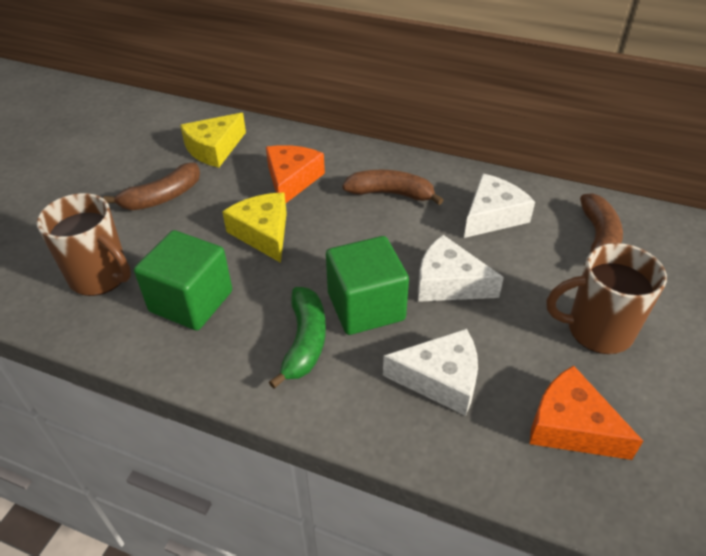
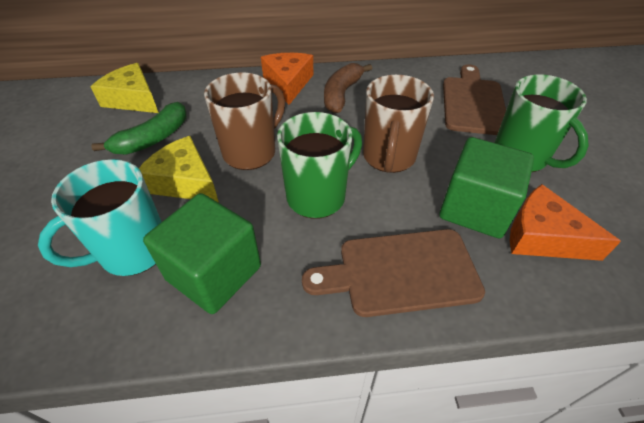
brown banana: [103,163,200,210] [342,170,443,205] [580,193,623,266] = 3 -> [324,63,372,113] = 1
brown cutting board: none = 0 -> [302,229,485,317] [443,65,506,135] = 2
green mug: none = 0 -> [277,112,362,219] [494,75,589,172] = 2
turquoise mug: none = 0 -> [38,159,162,276] = 1
white cheese: [383,329,478,416] [418,235,504,302] [464,174,535,238] = 3 -> none = 0

